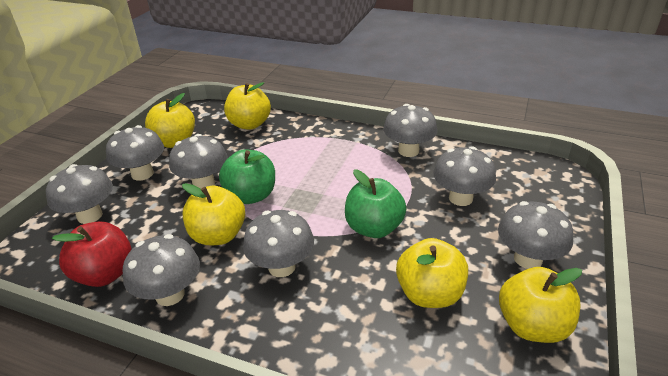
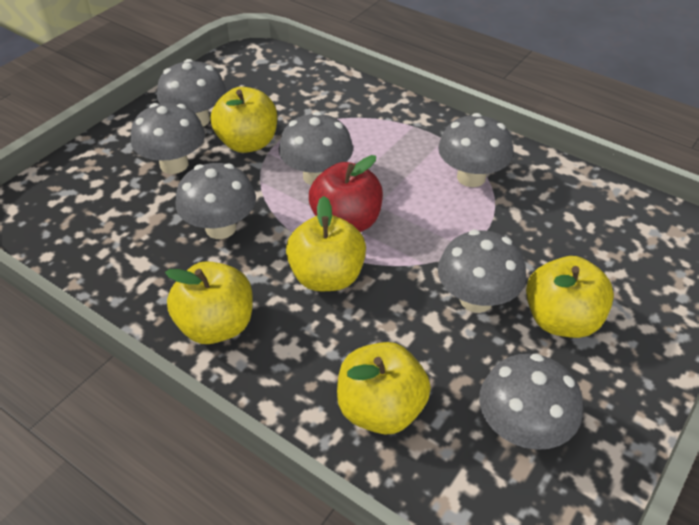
green apple: [219,149,275,204] [345,169,406,238] = 2 -> none = 0
grey mushroom: [46,164,113,224] [106,125,164,180] [123,234,200,306] [169,134,228,189] [243,210,314,277] [383,104,438,157] [433,147,496,206] [498,201,573,269] = 8 -> [131,103,205,174] [157,59,226,126] [175,163,256,239] [279,112,353,185] [438,113,513,187] [438,230,526,313] [479,353,583,450] = 7

